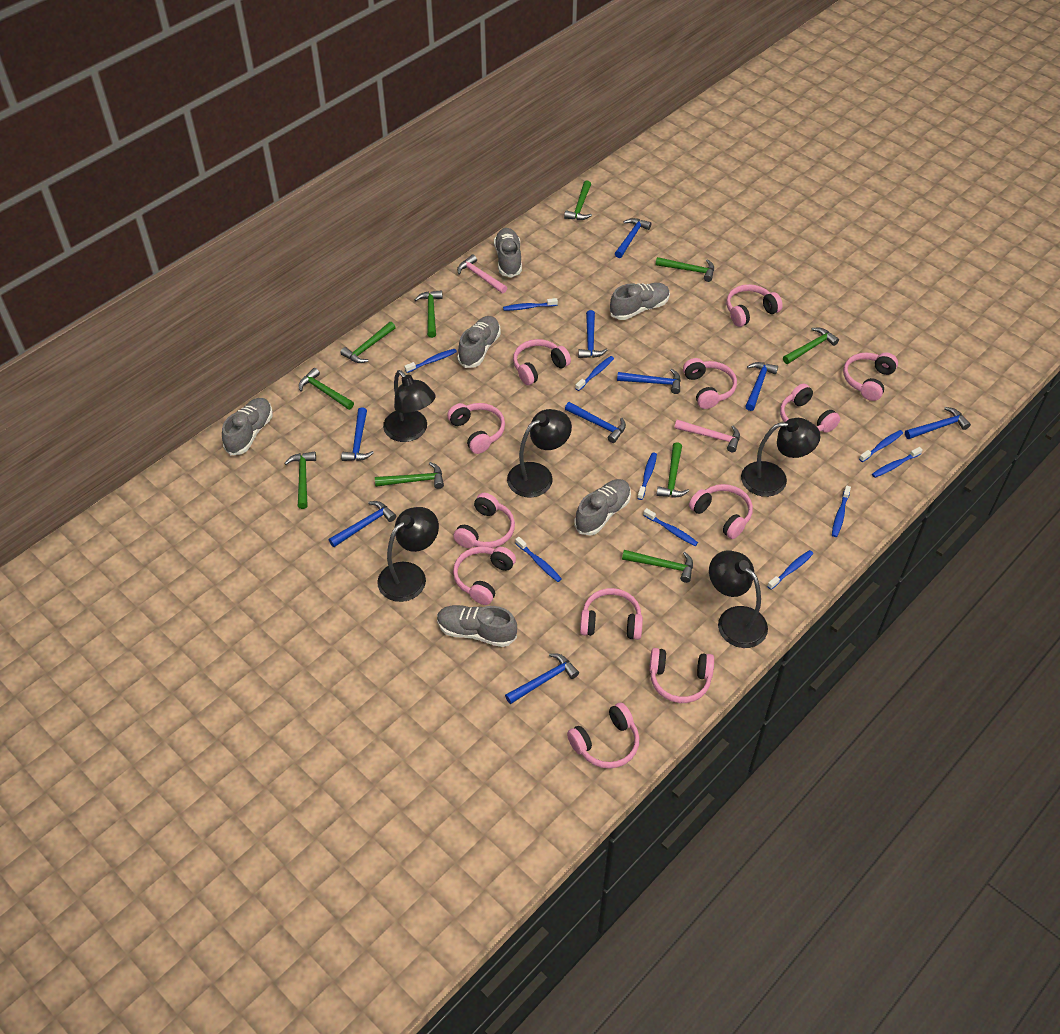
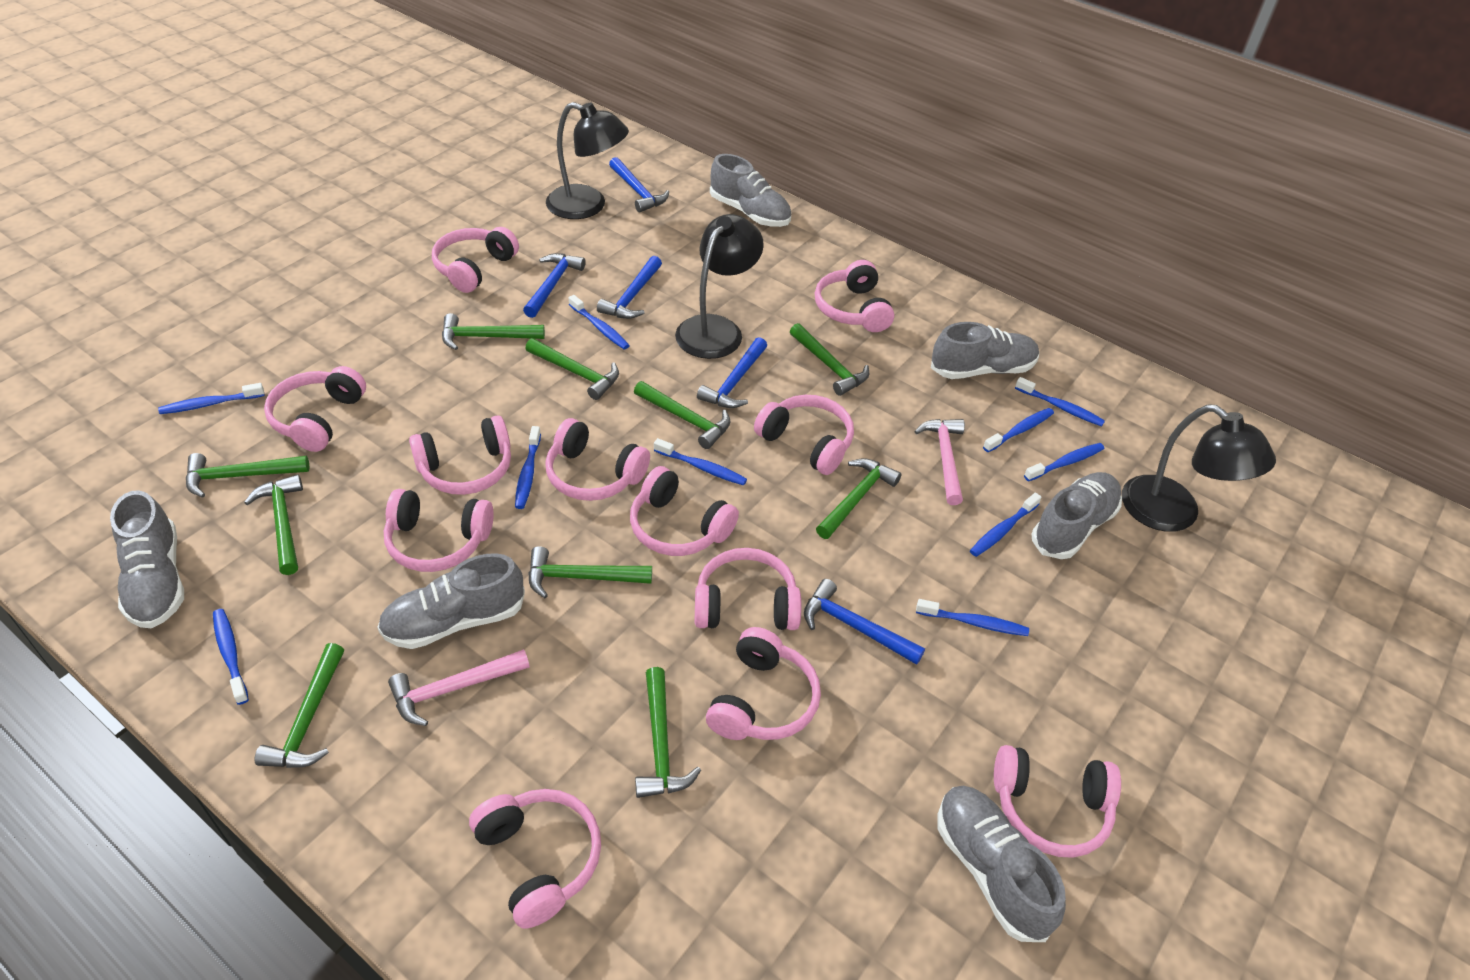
black lamp: [377,507,439,602] [383,370,436,442] [507,409,572,497] [709,550,768,648] [741,418,821,497] = 5 -> [546,102,629,219] [675,214,764,359] [1122,404,1276,532] = 3
blue hammer: [329,501,396,547] [341,408,374,461] [505,653,579,704] [565,402,626,443] [578,310,607,358] [615,218,652,258] [617,369,681,394] [745,362,778,411] [905,407,971,439] = 9 -> [523,253,586,318] [597,256,662,319] [609,157,669,212] [697,337,767,408] [804,579,925,665] = 5

